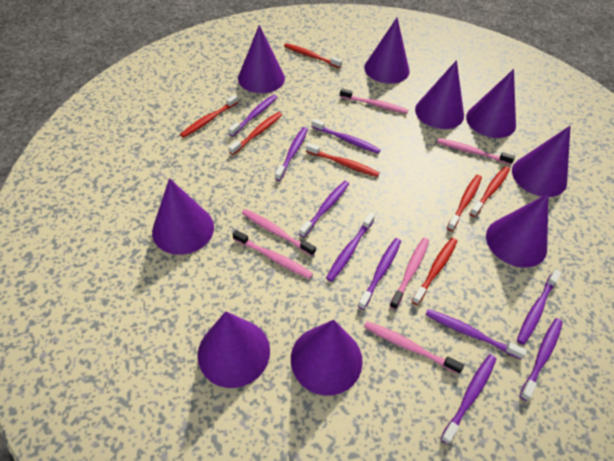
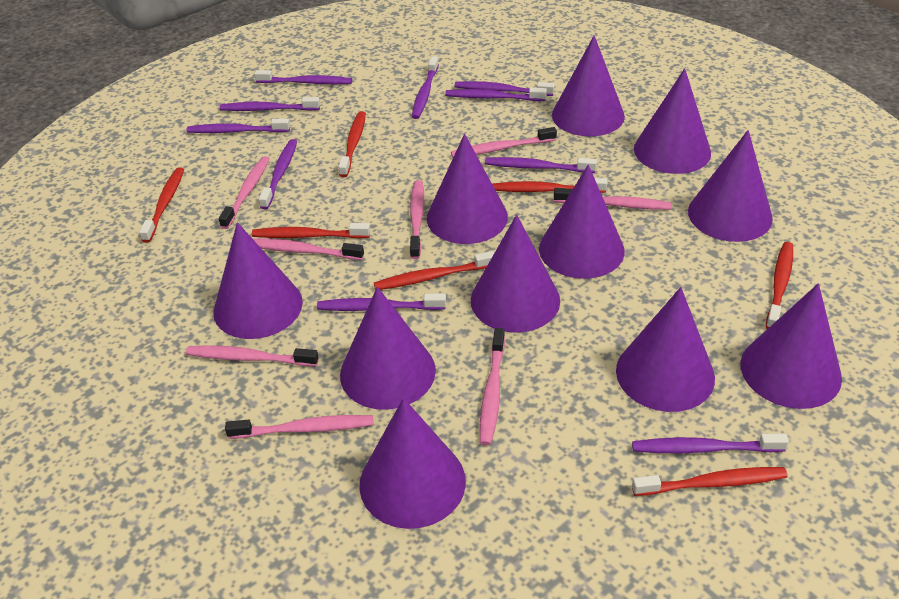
pink toothbrush: [233,230,313,279] [242,209,316,256] [340,88,408,114] [364,321,464,374] [389,238,429,310] [437,138,515,165] = 6 -> [186,345,319,366] [219,156,270,229] [225,415,373,439] [252,238,364,260] [410,180,424,259] [451,127,557,158] [480,328,505,446] [554,188,672,210] = 8
purple cone: [152,178,214,255] [198,311,270,388] [238,25,285,93] [291,320,363,396] [364,18,409,84] [415,60,464,129] [466,69,516,138] [486,194,549,268] [512,125,571,197] = 9 -> [213,222,303,339] [340,287,436,410] [359,398,466,529] [427,134,508,244] [471,215,560,333] [539,165,624,279] [552,35,625,136] [616,287,715,412] [634,68,711,174] [688,130,773,242] [741,283,842,409] = 11

